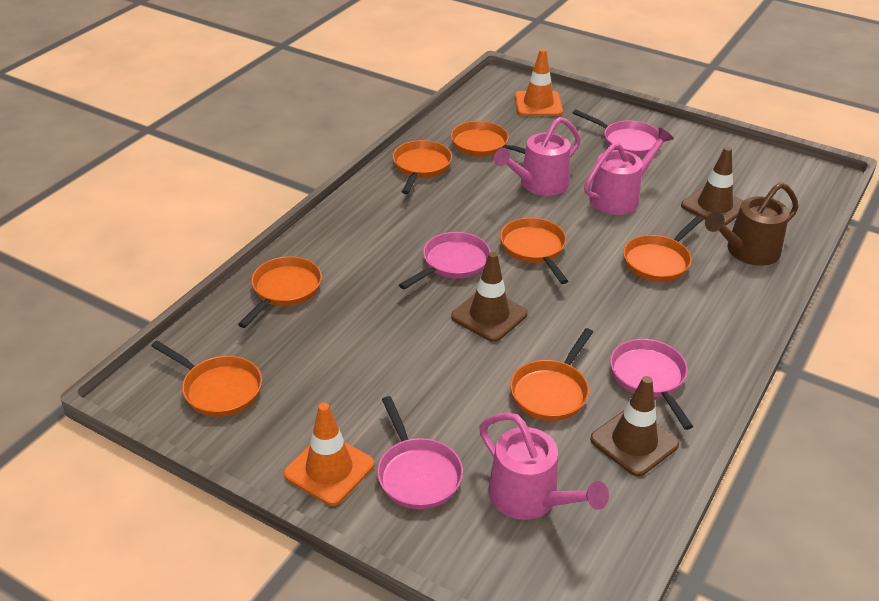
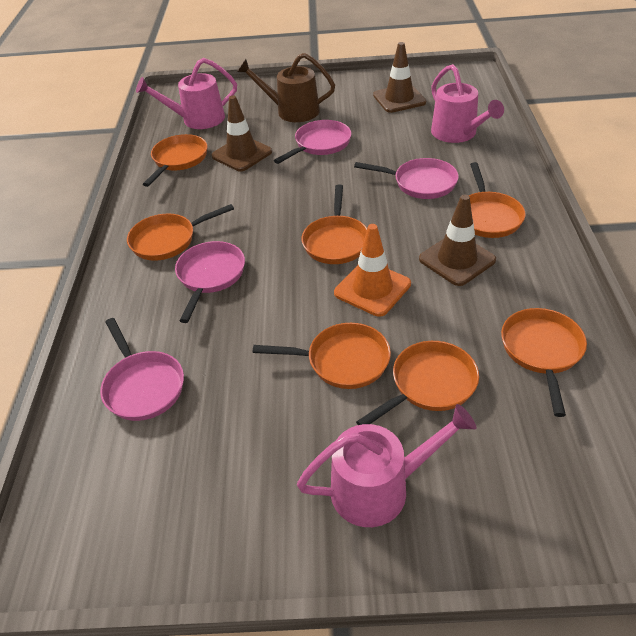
orange traffic cone: [283,403,374,506] [515,49,563,116] = 2 -> [334,224,411,317] = 1

